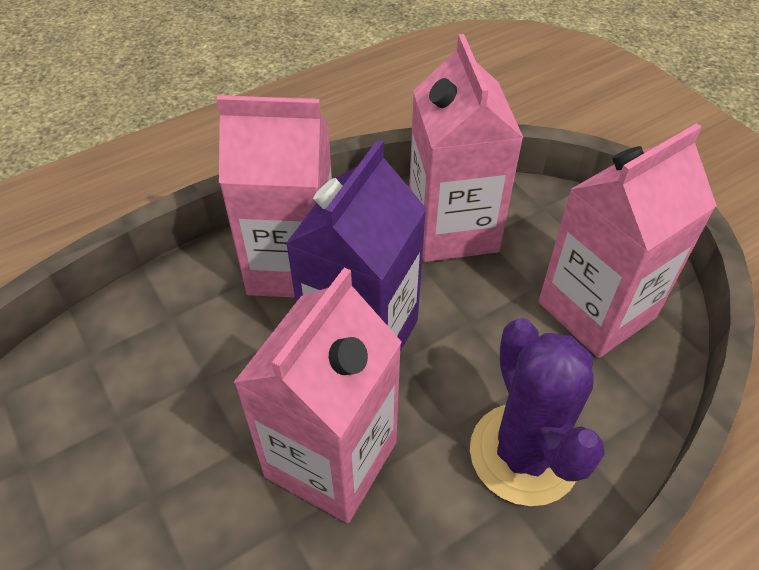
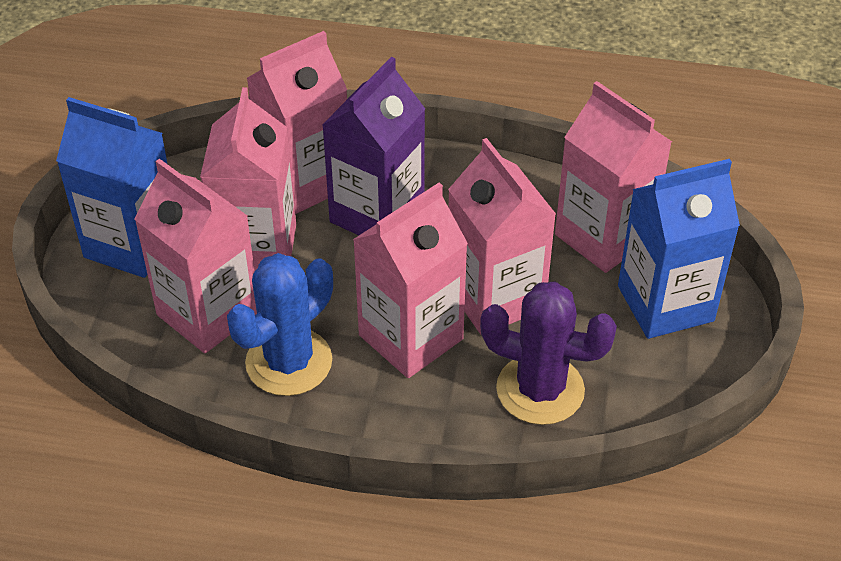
blue cactus: none = 0 -> [227,253,333,396] = 1
blue carton: none = 0 -> [56,97,167,278] [618,159,740,339] = 2
pink carton: [216,95,332,298] [233,268,402,523] [409,34,523,262] [539,123,717,358] = 4 -> [134,159,257,353] [200,87,296,271] [247,31,347,214] [353,183,468,378] [448,138,556,335] [555,81,672,273] = 6

